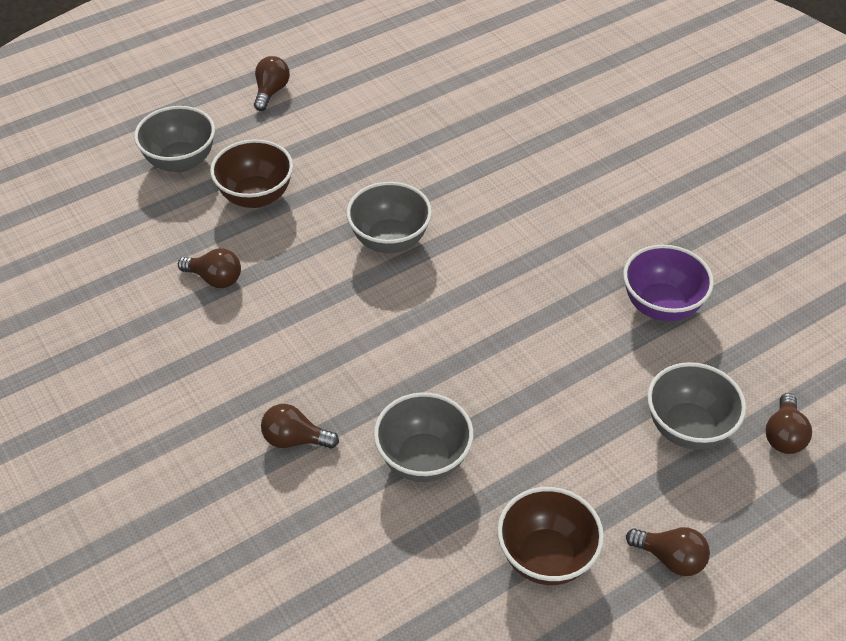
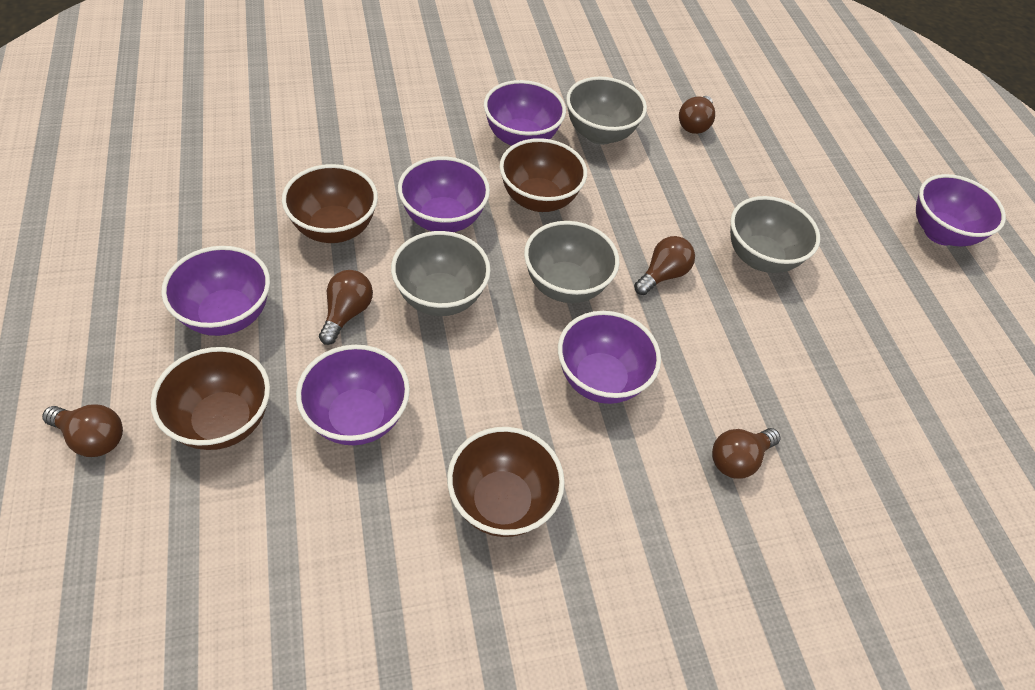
brown bowl: [210,139,293,208] [497,487,604,585] = 2 -> [151,347,270,450] [282,164,378,243] [447,427,565,537] [500,138,587,212] = 4
purple bowl: [623,245,714,321] = 1 -> [161,246,270,336] [296,345,410,445] [398,156,490,232] [484,80,566,146] [558,311,661,404] [916,174,1006,246] = 6

